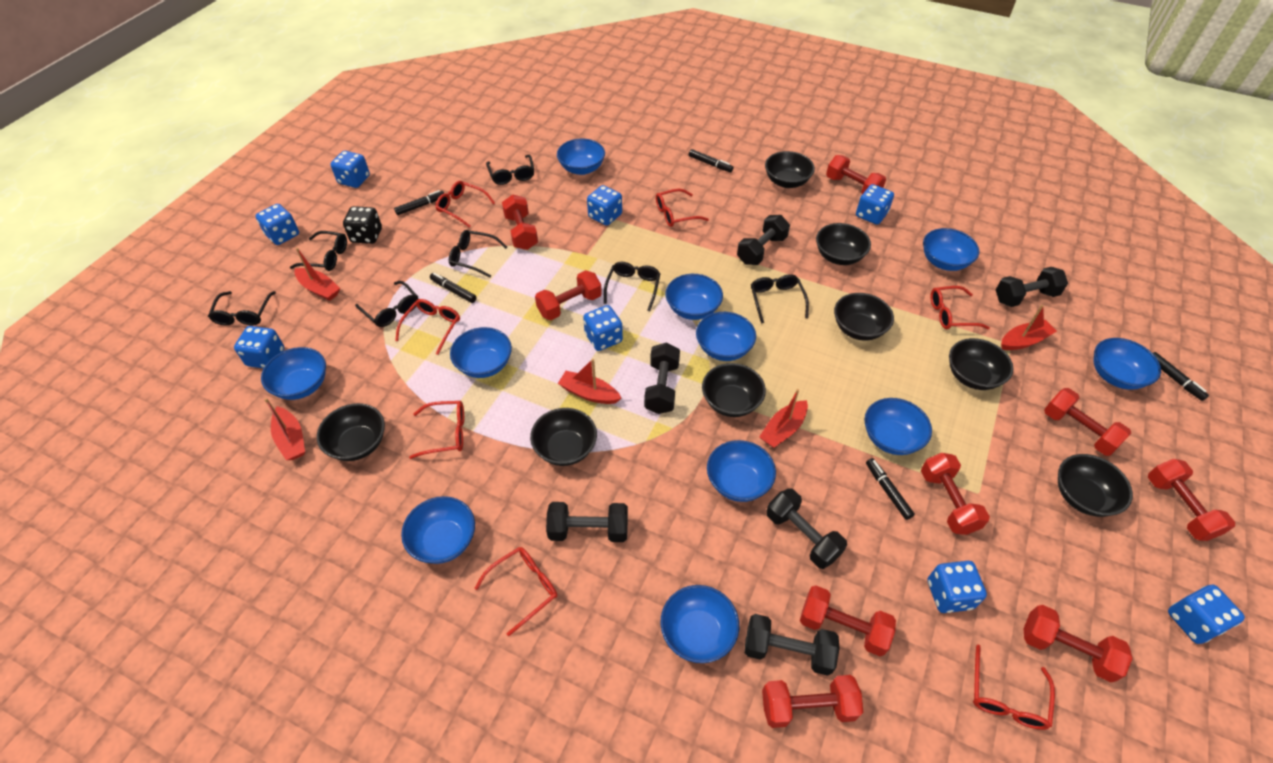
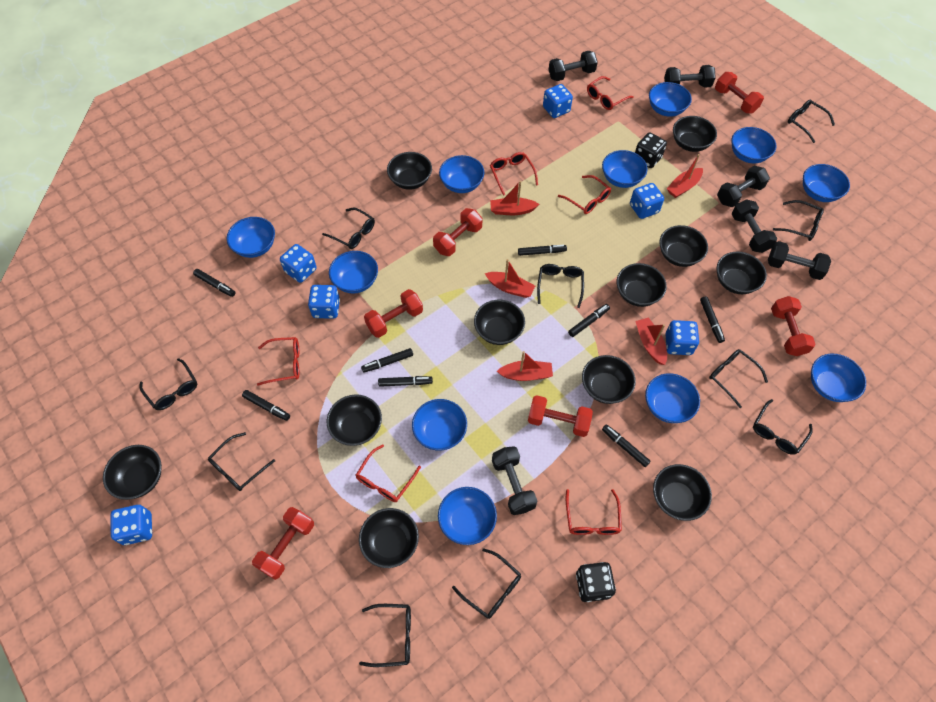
black bowl: [317,403,385,461] [530,408,597,466] [702,363,766,417] [765,151,815,188] [816,223,871,265] [834,293,894,341] [949,338,1013,390] [1058,454,1133,517] = 8 -> [103,445,162,500] [327,394,382,446] [359,508,419,568] [387,152,432,190] [474,300,525,345] [582,355,636,404] [617,263,667,307] [653,464,712,521] [659,225,708,267] [673,116,717,152] [716,252,767,294] = 11
black dice: [343,206,382,244] = 1 -> [576,562,616,602] [635,132,667,168] = 2
black glasses: [208,291,276,326] [290,231,347,271] [355,281,418,327] [449,230,507,278] [486,155,534,185] [604,262,660,311] [751,274,809,324] = 7 -> [139,358,197,410] [208,432,275,491] [322,207,375,249] [359,604,411,667] [452,548,521,619] [537,264,584,308] [709,349,768,408] [753,399,813,455] [773,200,824,241] [788,99,835,143] = 10
black marker: [394,190,444,215] [430,273,477,303] [689,149,733,172] [866,458,915,520] [1153,352,1209,401] = 5 -> [193,269,235,297] [242,390,290,421] [361,348,413,373] [378,376,433,387] [518,245,567,256] [568,304,610,337] [602,424,651,467] [700,296,725,343] = 8
blue dice: [234,326,284,369] [256,204,299,245] [330,151,370,188] [583,305,623,351] [587,185,622,226] [856,184,894,225] [927,561,987,613] [1168,584,1245,644] = 8 -> [111,505,152,545] [280,244,317,283] [308,285,340,319] [543,84,573,118] [630,183,664,219] [665,320,699,355] = 6
red dumbbell: [502,195,538,250] [535,270,602,320] [762,675,863,728] [800,585,896,656] [826,155,886,194] [921,453,990,535] [1024,605,1133,682] [1044,388,1131,456] [1148,459,1235,541] = 9 -> [252,507,314,580] [364,289,423,338] [433,208,482,256] [528,395,593,437] [715,72,764,113] [771,296,816,356] = 6
red glasses: [395,299,460,355] [409,401,464,459] [436,181,495,227] [474,547,557,636] [656,189,709,227] [930,286,990,329] [973,645,1055,730] = 7 -> [257,337,299,386] [356,444,421,502] [490,152,538,196] [558,175,611,214] [566,489,622,535] [587,76,634,110] = 6

